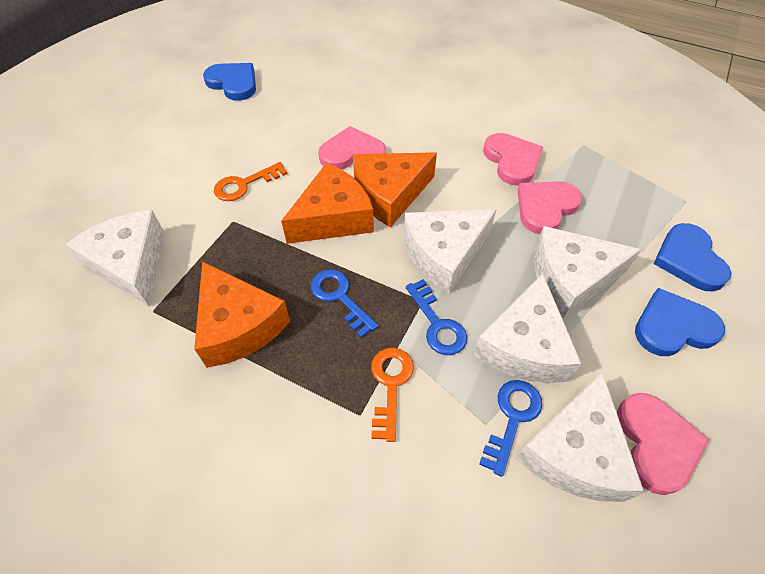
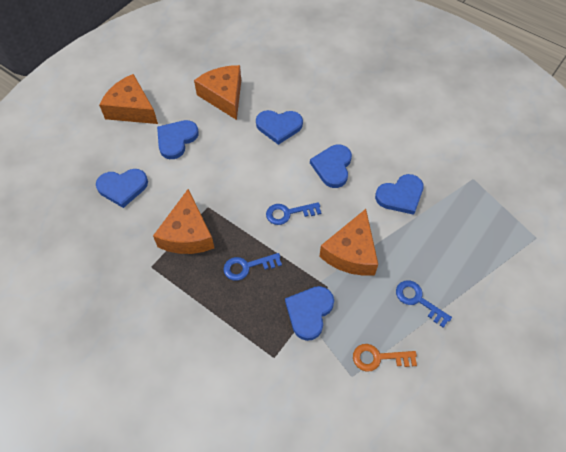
blue heart: [203,63,256,101] [635,288,725,356] [654,223,731,291] = 3 -> [96,169,148,208] [157,120,199,159] [256,110,303,145] [285,286,334,341] [310,145,352,188] [375,174,424,215] = 6
orange cheese: [194,261,290,368] [281,163,374,244] [353,152,437,228] = 3 -> [99,74,158,124] [153,189,214,254] [194,65,241,120] [319,209,378,276] = 4
orange key: [214,162,288,201] [371,348,414,442] = 2 -> [353,344,417,372] = 1
pink heart: [318,126,386,169] [483,133,543,186] [518,181,582,234] [617,393,709,495] = 4 -> none = 0
white cheese: [65,210,165,307] [404,209,497,293] [474,274,582,383] [516,372,644,502] [534,226,641,318] = 5 -> none = 0

